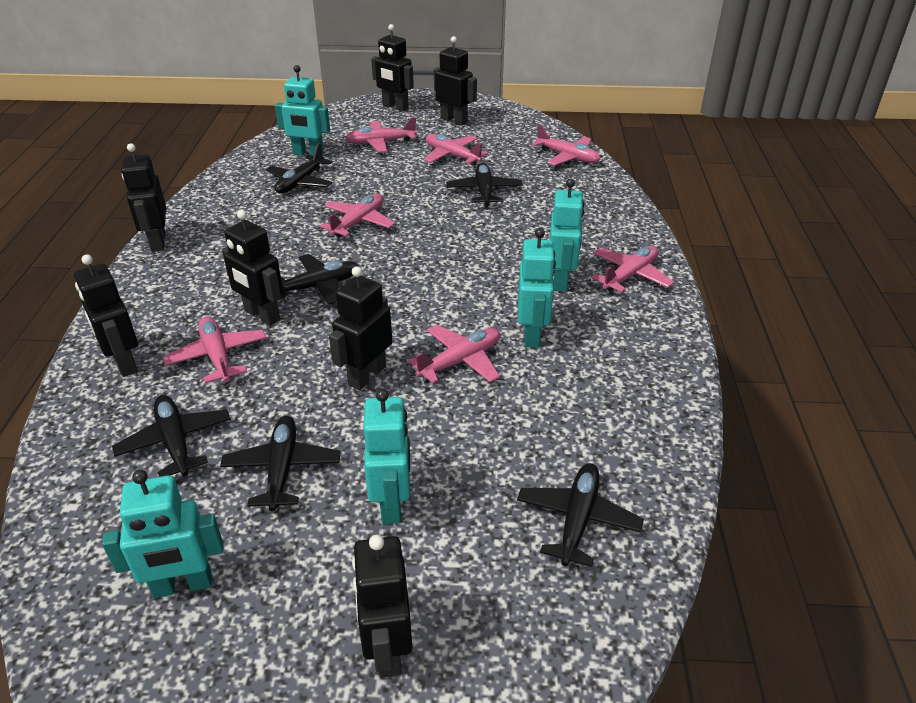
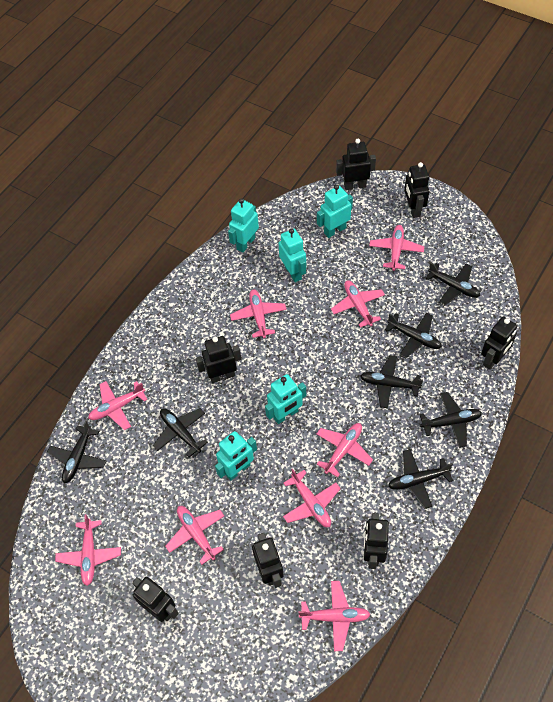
black plane: [112,395,231,477] [220,416,340,511] [266,143,333,194] [281,254,359,305] [446,163,523,207] [517,463,644,567] = 6 -> [47,420,106,483] [153,408,208,457] [360,355,423,408] [385,313,442,359] [388,449,453,509] [419,392,482,448] [425,262,480,305] = 7
pink plane: [163,316,266,383] [320,194,395,238] [346,117,417,152] [408,325,500,384] [424,134,488,165] [532,124,600,166] [592,245,674,292] = 7 -> [55,514,121,586] [88,381,147,430] [165,506,224,565] [230,289,287,338] [283,469,341,527] [299,581,371,651] [317,423,373,477] [331,280,385,328] [369,225,424,271] = 9

